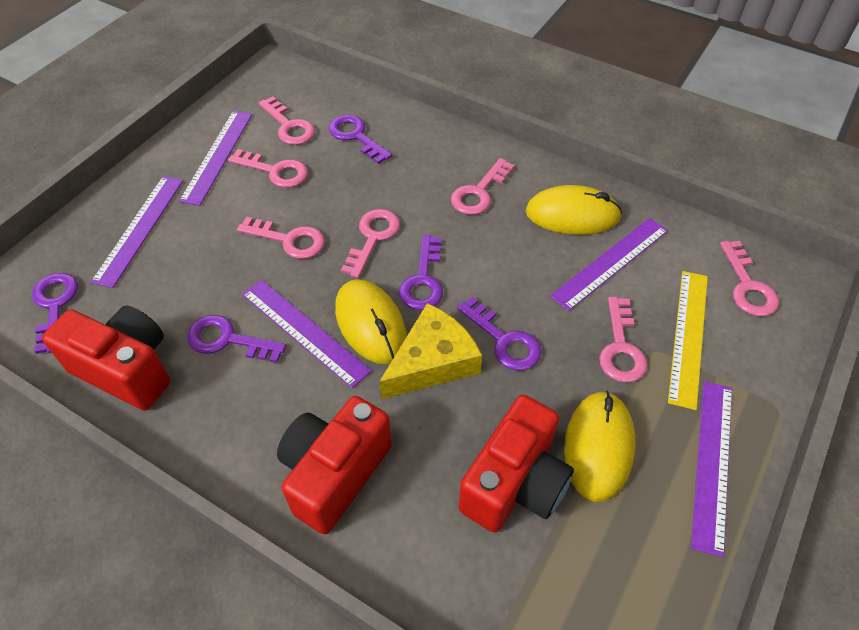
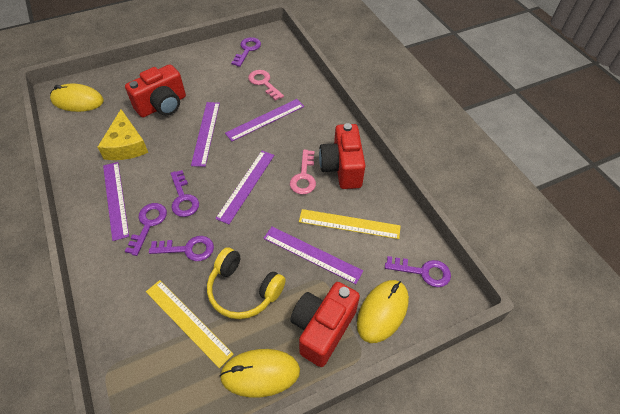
pink key: [228,149,308,188] [237,217,325,259] [259,96,315,145] [341,209,400,278] [451,158,514,215] [599,297,648,383] [720,241,779,316] = 7 -> [248,70,284,101] [290,150,316,195] = 2
yellow headphones: none = 0 -> [207,247,286,319] = 1
yellow ruler: [668,271,708,410] = 1 -> [146,280,234,368] [299,209,401,239] = 2

